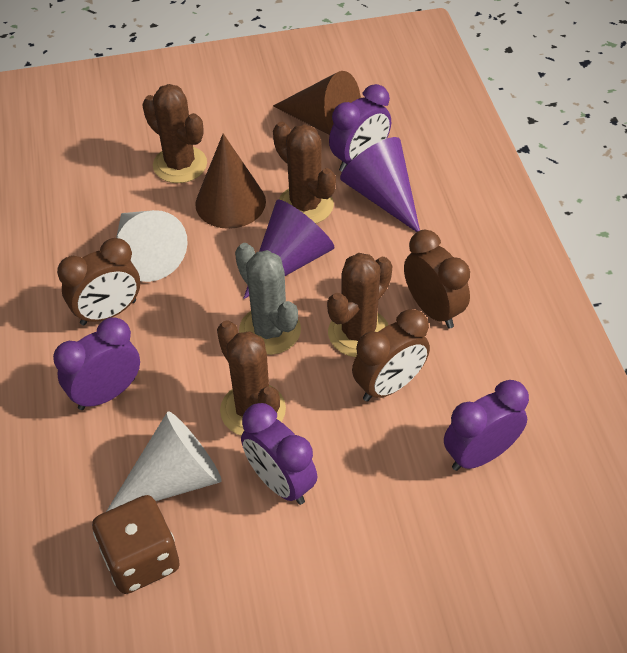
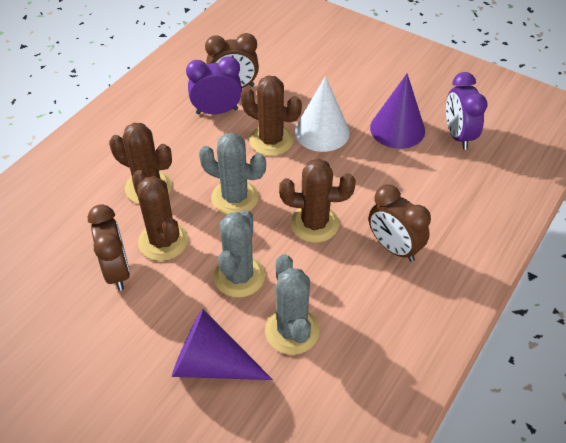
brown cone: [195,134,266,229] [273,71,361,135] = 2 -> none = 0
brown dice: [92,495,180,594] = 1 -> none = 0
grey cactus: [235,243,301,355] = 1 -> [199,133,266,214] [213,210,265,298] [265,254,320,355] = 3
purple clock: [53,317,140,410] [241,403,317,505] [329,84,391,172] [444,380,529,471] = 4 -> [186,56,242,114] [446,72,487,150] = 2
white cone: [106,411,222,512] [116,210,188,282] = 2 -> [295,76,350,152] = 1

